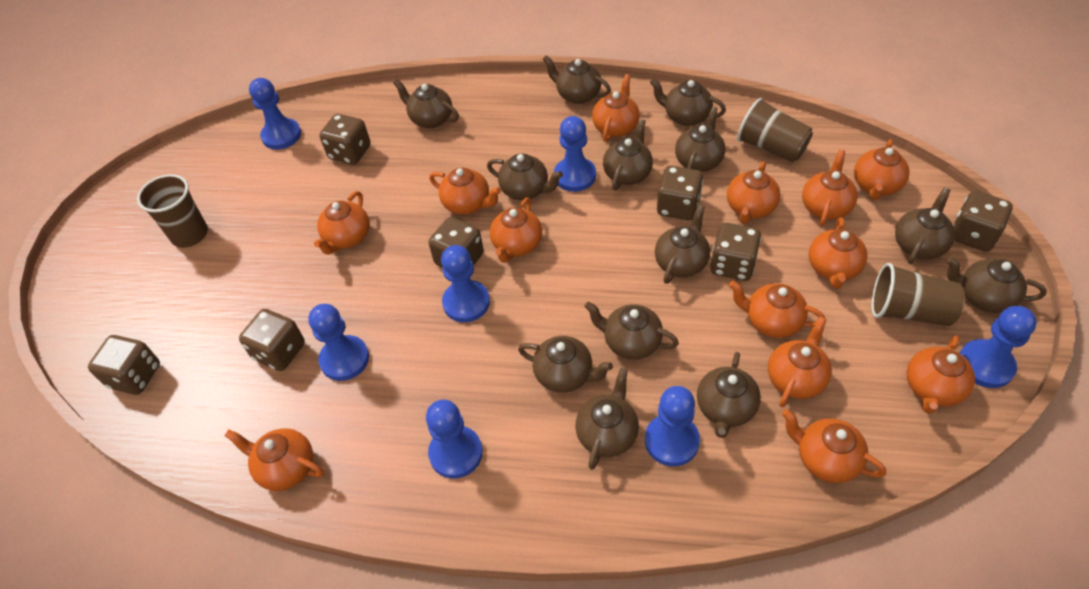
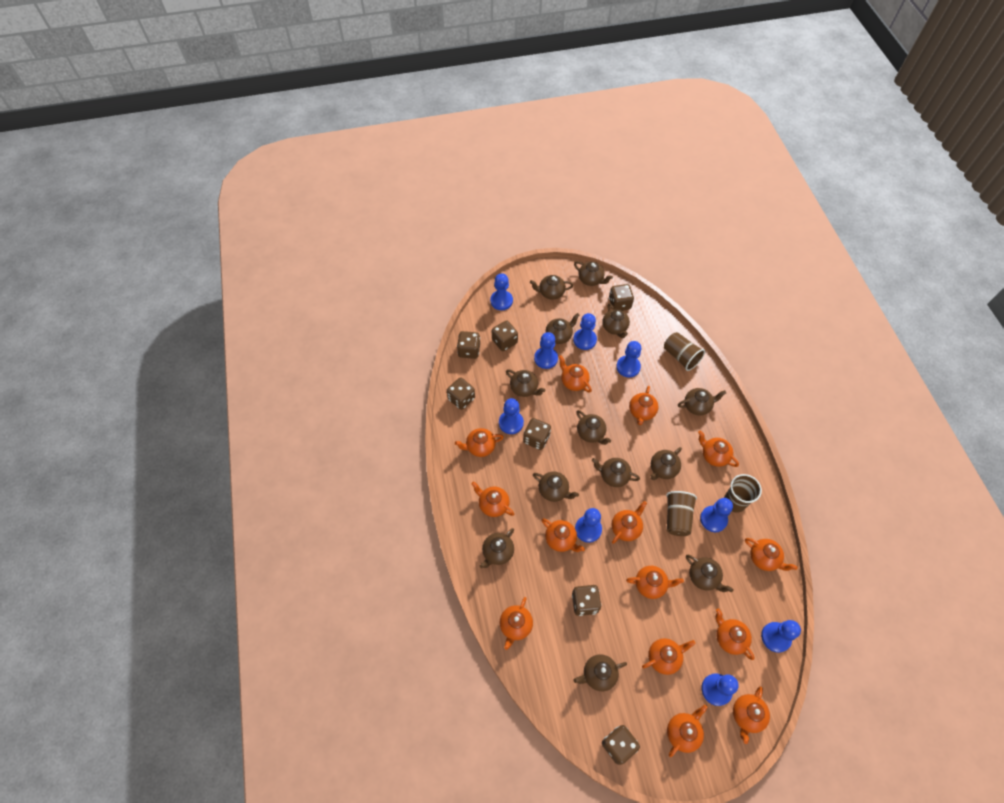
blue pawn: [249,78,301,150] [308,304,369,381] [426,400,483,479] [441,245,490,322] [554,116,596,192] [645,386,700,466] [960,306,1037,388] = 7 -> [490,273,513,310] [499,398,524,434] [534,332,558,369] [573,313,597,350] [575,508,602,543] [616,341,642,378] [700,498,733,532] [702,673,739,706] [761,620,801,653] = 9
orange teapot: [224,428,324,491] [314,191,370,254] [429,168,501,215] [490,197,542,263] [592,74,640,142] [727,161,781,224] [729,281,825,338] [768,317,832,407] [782,409,886,483] [802,149,858,226] [809,217,868,289] [854,139,909,200] [907,335,975,414] = 13 -> [455,428,504,457] [471,481,514,517] [500,597,533,650] [541,518,585,552] [559,355,592,393] [611,501,647,544] [626,566,684,599] [629,386,659,425] [642,638,696,675] [667,704,708,757] [698,431,739,467] [715,608,755,660] [733,686,770,744] [745,538,798,571] = 14

